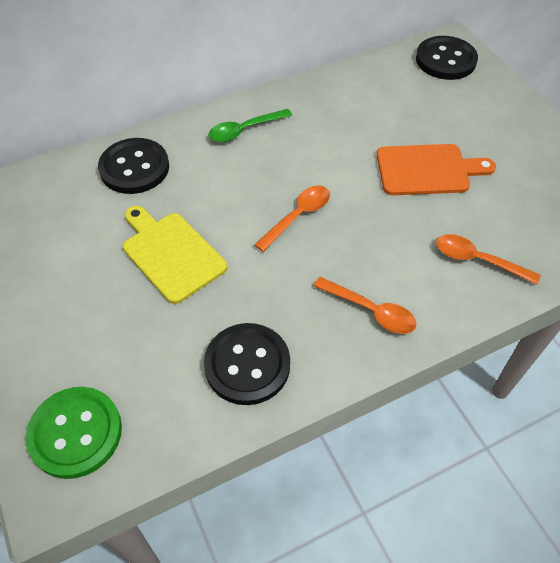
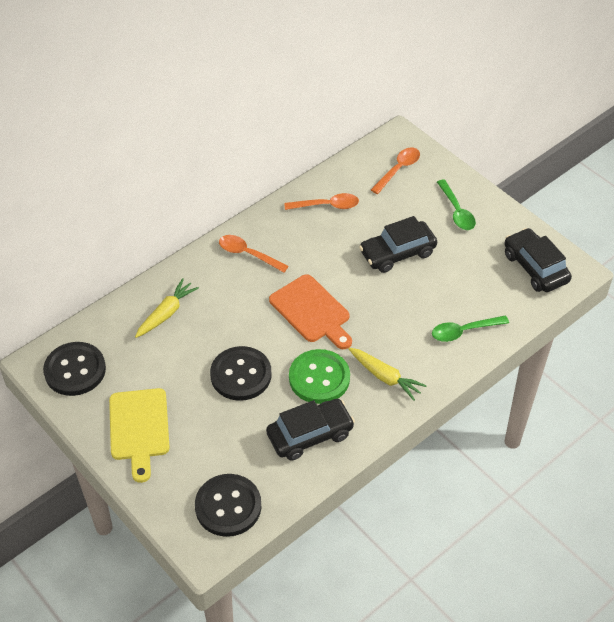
black car: none = 0 -> [266,399,355,461] [359,216,437,273] [504,228,572,292] = 3
green spoon: [208,109,292,142] = 1 -> [432,316,509,342] [437,179,476,230] = 2
yellow carrot: none = 0 -> [135,278,199,338] [349,348,427,401] = 2

